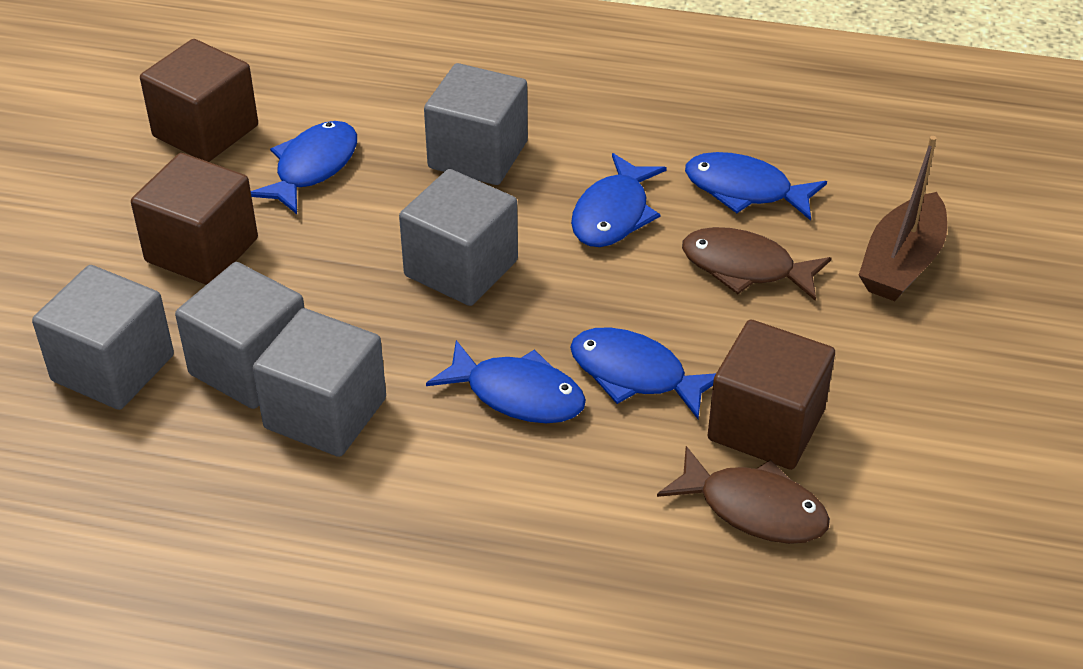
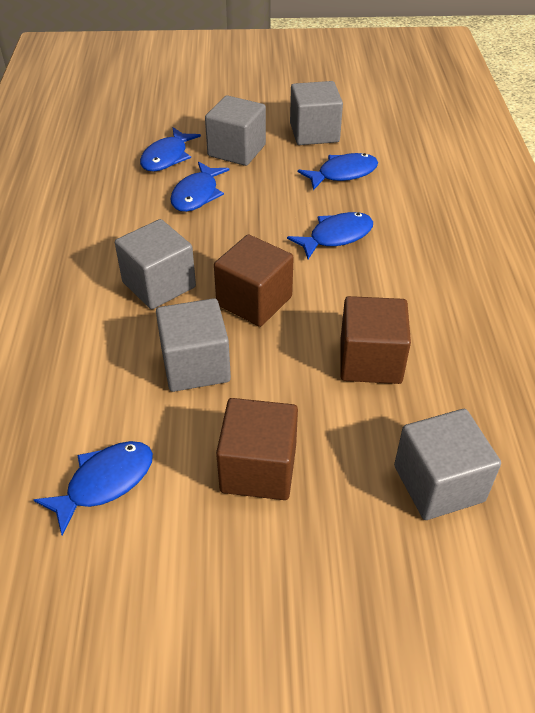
brown boat: [859,136,947,301] = 1 -> none = 0
brown fish: [657,446,830,544] [682,227,831,301] = 2 -> none = 0

